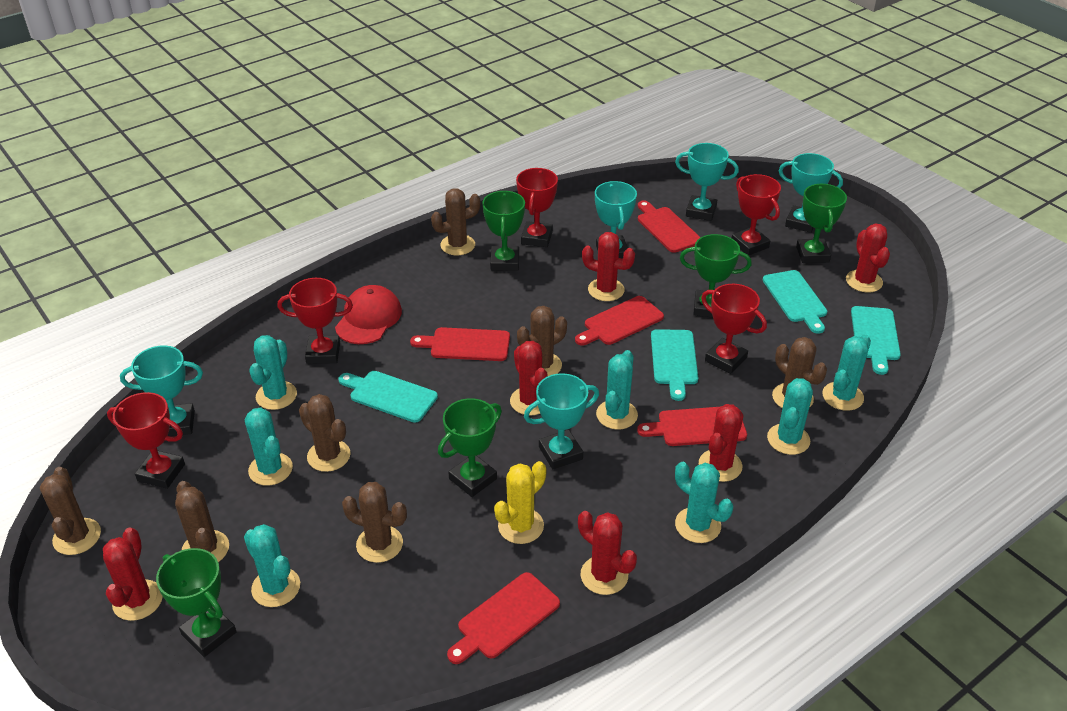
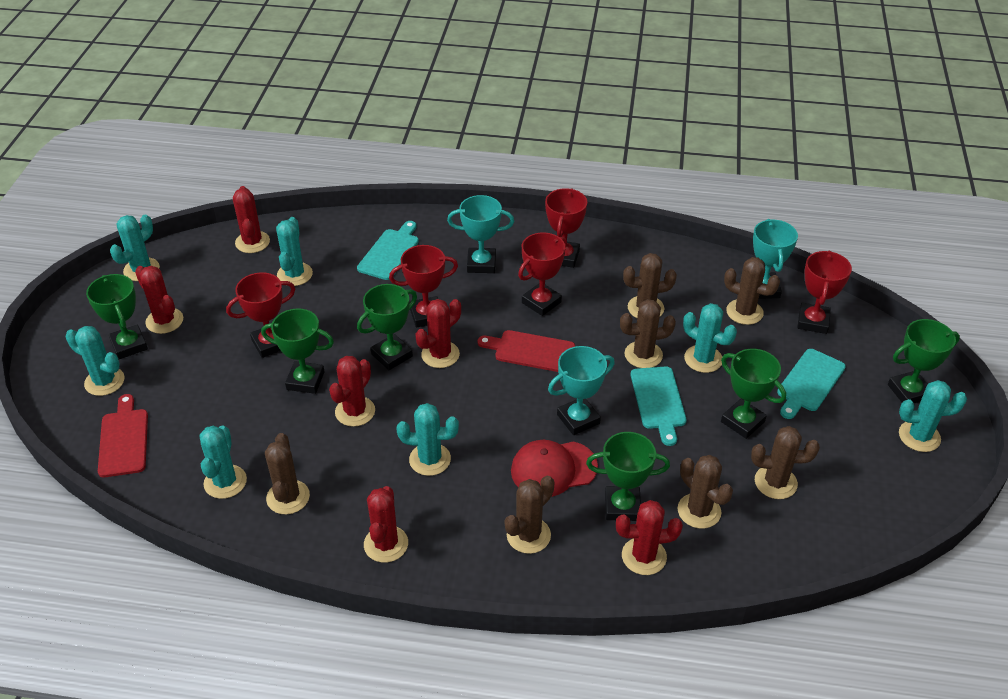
green trophy: [156,548,236,657] [438,398,502,497] [482,191,525,271] [680,234,752,317] [796,184,847,263] = 5 -> [86,274,148,359] [261,309,334,394] [357,284,417,370] [586,432,670,521] [721,349,786,439] [888,319,960,403] = 6
red cutting board: [410,327,510,361] [447,572,560,664] [575,296,664,346] [637,406,747,446] [638,200,701,253] = 5 -> [98,394,148,478] [478,330,575,372] = 2
turquoise cutting board: [338,371,438,423] [651,329,698,401] [763,270,827,334] [851,306,901,375] = 4 -> [357,221,419,280] [631,366,687,446] [777,349,846,419] = 3
turquoise trophy: [120,345,203,436] [524,373,599,469] [595,181,637,259] [675,143,739,221] [778,153,843,233] = 5 -> [447,195,514,273] [548,346,615,435] [753,219,798,299] = 3
yellow cactus: [494,461,546,544] = 1 -> none = 0

